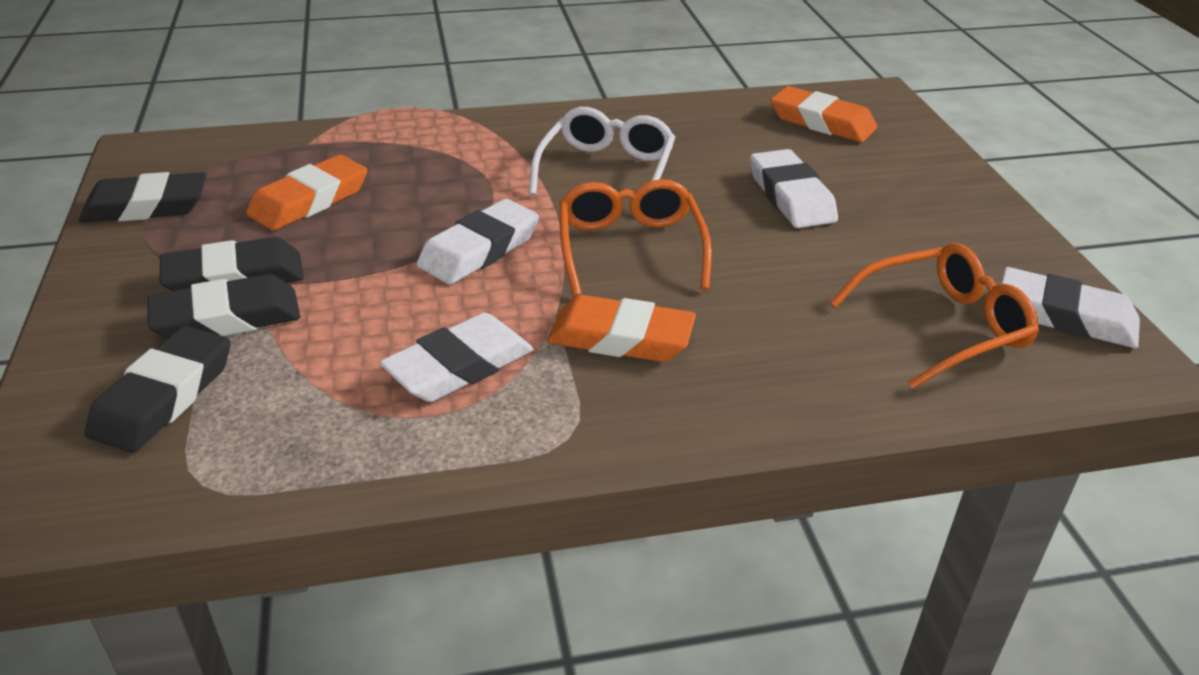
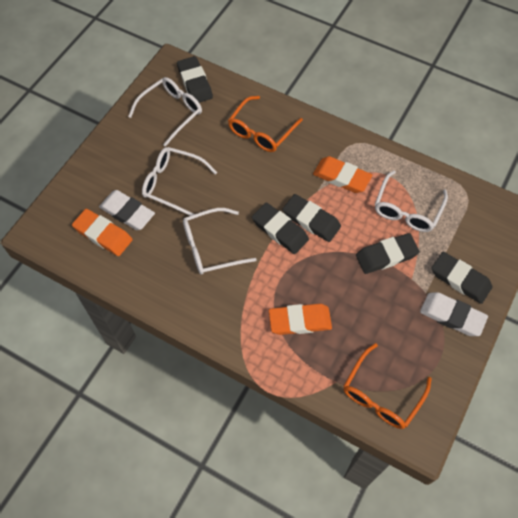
black eraser: [79,172,206,223] [85,326,231,453] [147,274,300,339] [159,237,304,291] = 4 -> [177,56,213,103] [252,202,309,254] [282,194,341,242] [356,233,420,274] [432,252,493,304] = 5
white eraser: [379,313,534,402] [417,199,539,285] [750,149,838,228] [1001,267,1140,348] = 4 -> [99,190,155,230] [420,292,488,336] = 2
white glasses: [529,107,675,196] = 1 -> [128,77,202,147] [142,147,217,216] [183,208,257,275] [375,171,448,232] = 4

